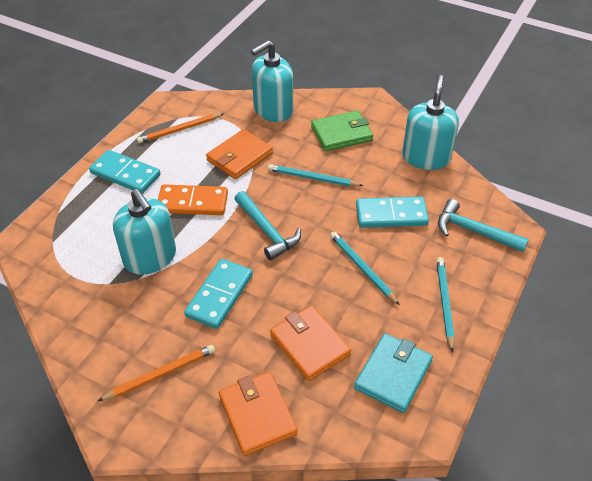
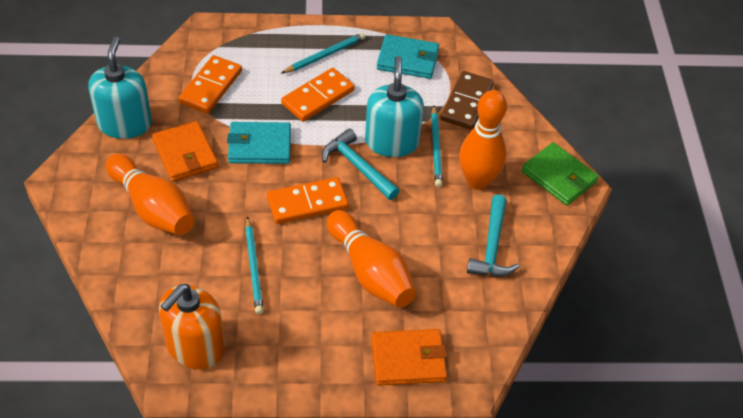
brown domino: none = 0 -> [441,71,494,130] = 1
orange bowling pin: none = 0 -> [106,154,194,235] [327,210,416,308] [459,90,507,190] = 3
orange domino: [158,184,228,215] = 1 -> [178,55,242,113] [267,177,349,224] [281,68,355,122] = 3
orange pencil: [98,345,215,401] [137,113,223,143] = 2 -> none = 0
orange soap dispenser: none = 0 -> [159,284,225,369] = 1
orange wallet: [206,129,273,179] [219,372,298,456] [270,305,351,381] = 3 -> [152,121,218,182] [371,329,447,386] = 2
turquoise domino: [89,150,161,194] [184,259,253,329] [356,197,429,228] = 3 -> none = 0
turquoise soap dispenser: [113,189,176,275] [251,40,293,122] [402,75,459,170] = 3 -> [88,37,152,139] [365,56,424,157] = 2
turquoise wallet: [354,333,433,413] = 1 -> [227,122,291,164] [377,34,439,79] = 2

